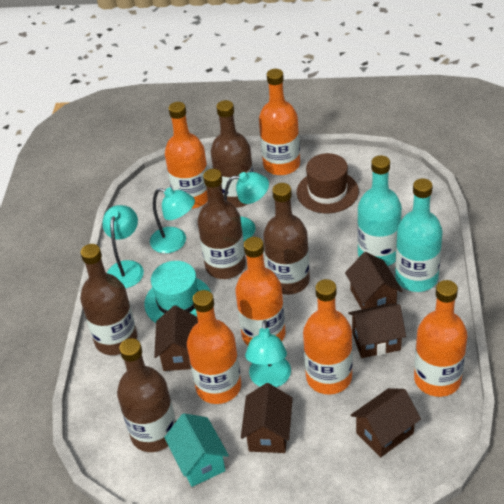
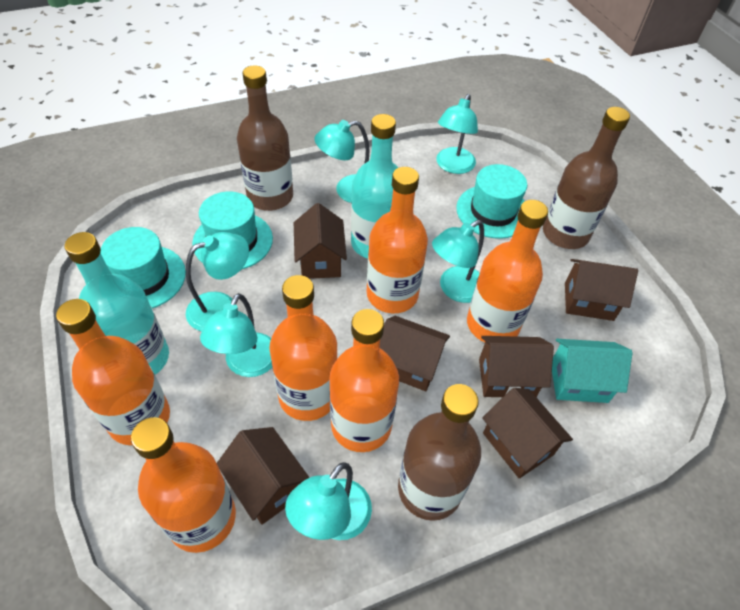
brown bottle: [80,244,137,355] [117,338,176,452] [197,169,246,279] [211,100,253,208] [263,183,310,295] = 5 -> [237,65,293,211] [398,384,481,521] [543,107,630,249] = 3
brown hat: [297,153,359,213] = 1 -> none = 0
brown house: [154,305,198,371] [241,383,293,453] [345,252,402,309] [348,303,406,358] [351,388,421,457] = 5 -> [217,427,310,525] [294,203,347,279] [380,316,450,391] [479,336,554,397] [482,388,573,478] [565,259,638,321] = 6
turquoise hat: [144,261,211,323] = 1 -> [100,227,186,309] [192,192,273,270] [456,164,527,239] = 3
turquoise lamp: [102,205,144,288] [150,188,195,253] [224,172,269,241] [245,320,291,387] = 4 -> [186,232,249,331] [200,293,272,377] [285,462,372,540] [314,120,370,203] [432,220,484,303] [436,94,478,174] = 6

